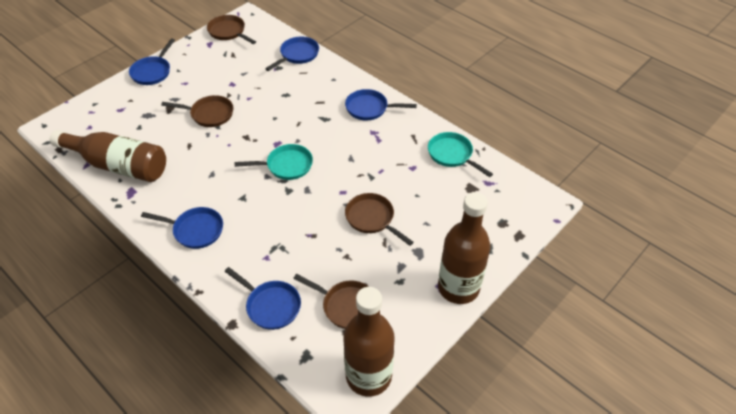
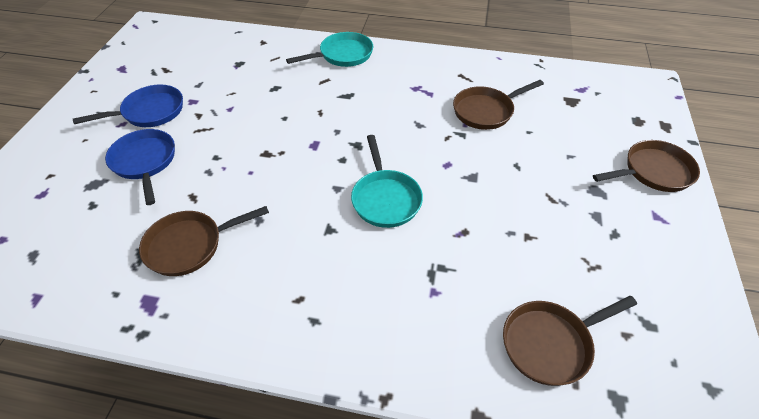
blue pan: [129,39,175,85] [141,207,223,249] [224,267,301,330] [265,36,319,71] [345,89,417,121] = 5 -> [73,85,183,127] [105,129,175,205] = 2
brown bottle: [50,130,166,182] [343,287,395,397] [438,192,491,304] = 3 -> none = 0

